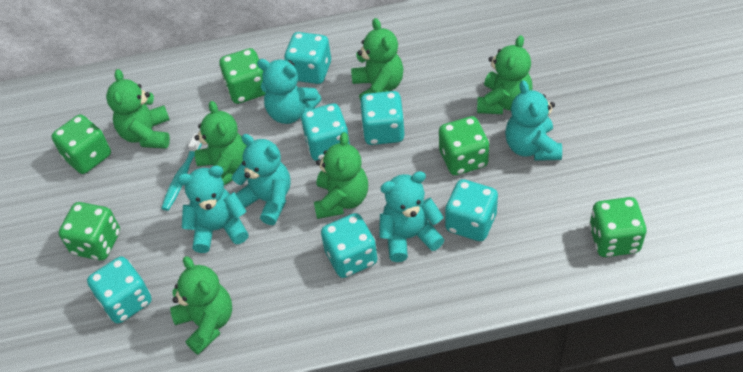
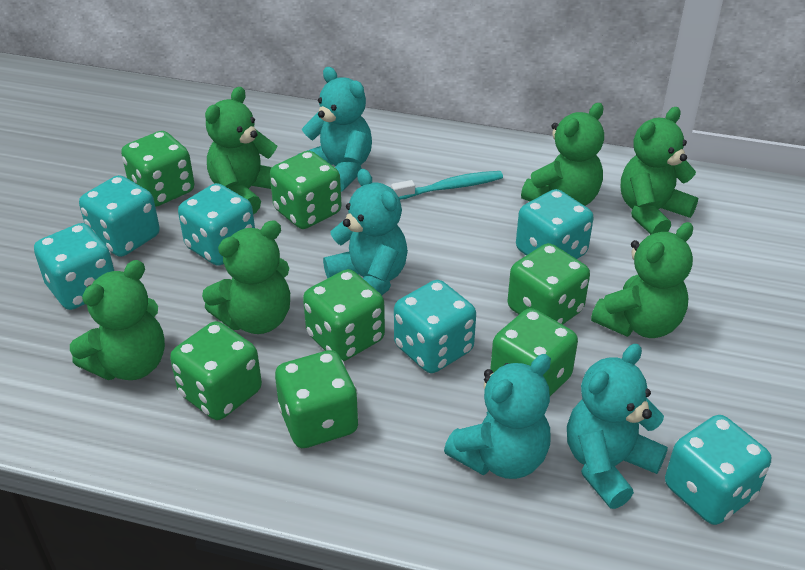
green dice: [52,115,111,174] [59,202,120,260] [219,48,265,104] [439,116,489,175] [589,197,646,257] = 5 -> [121,131,195,207] [170,321,262,420] [270,151,342,229] [275,350,359,448] [303,269,385,361] [490,308,578,396] [507,243,590,325] = 7
turquoise teddy bear: [177,166,249,253] [232,134,291,225] [257,59,322,124] [379,171,444,262] [505,80,562,161] = 5 -> [297,67,372,192] [323,169,408,295] [444,354,551,479] [567,344,668,509] = 4

